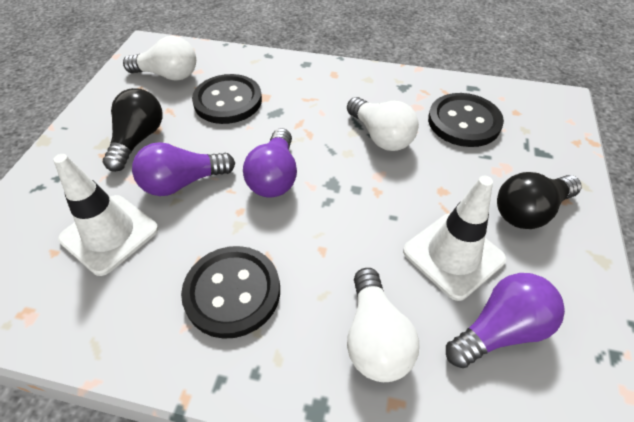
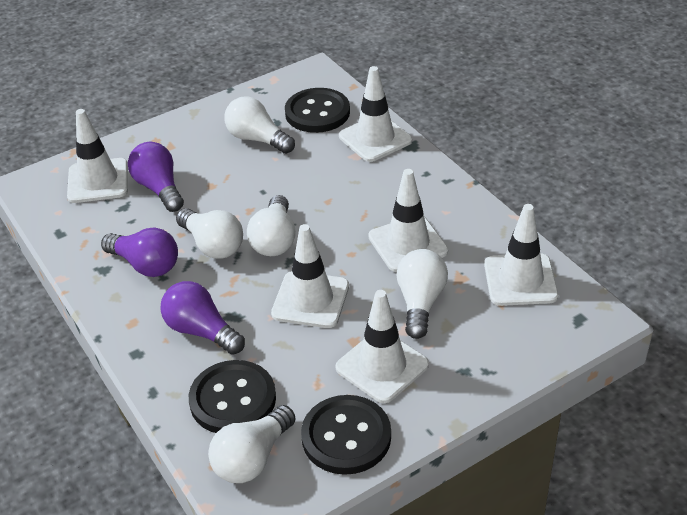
black light bulb: [103,88,162,172] [497,172,582,229] = 2 -> none = 0
white light bulb: [123,36,196,81] [347,97,419,151] [347,268,419,382] = 3 -> [176,208,243,259] [208,405,296,483] [224,96,295,154] [247,195,296,256] [396,249,448,339] = 5
white traffic cone: [53,154,158,276] [403,176,506,301] = 2 -> [67,109,128,203] [271,224,349,328] [335,290,429,403] [339,66,412,162] [368,169,448,272] [484,204,559,306] = 6

